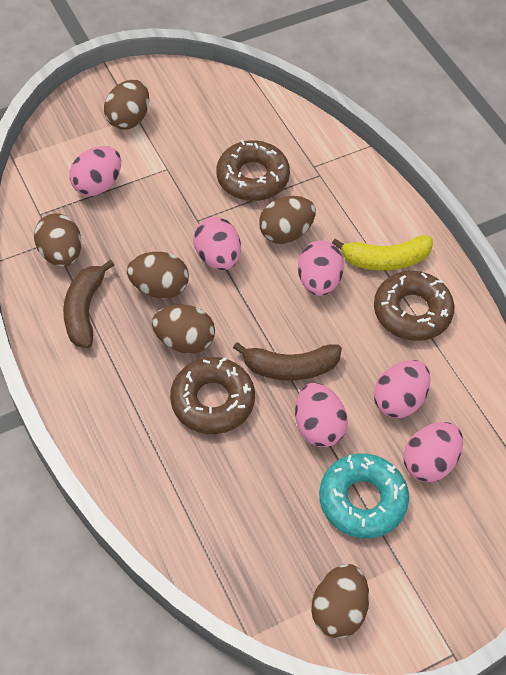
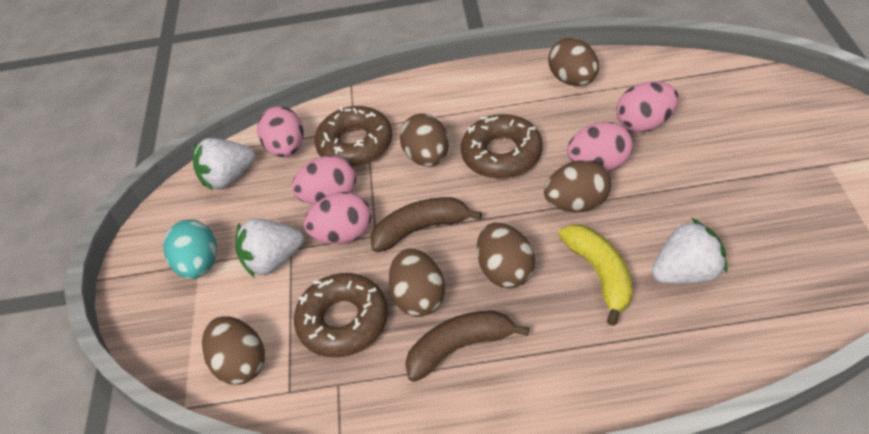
pink egg: [70,146,121,196] [193,217,241,270] [295,383,348,447] [298,240,344,296] [373,360,431,418] [403,422,463,482] = 6 -> [257,106,304,157] [291,156,356,205] [304,192,372,244] [567,122,633,171] [617,81,679,132] = 5
turquoise donut: [319,453,409,538] = 1 -> none = 0
turquoise egg: none = 0 -> [163,220,217,279] = 1
white strawberry: none = 0 -> [193,138,255,190] [236,219,304,278] [652,218,727,284] = 3

